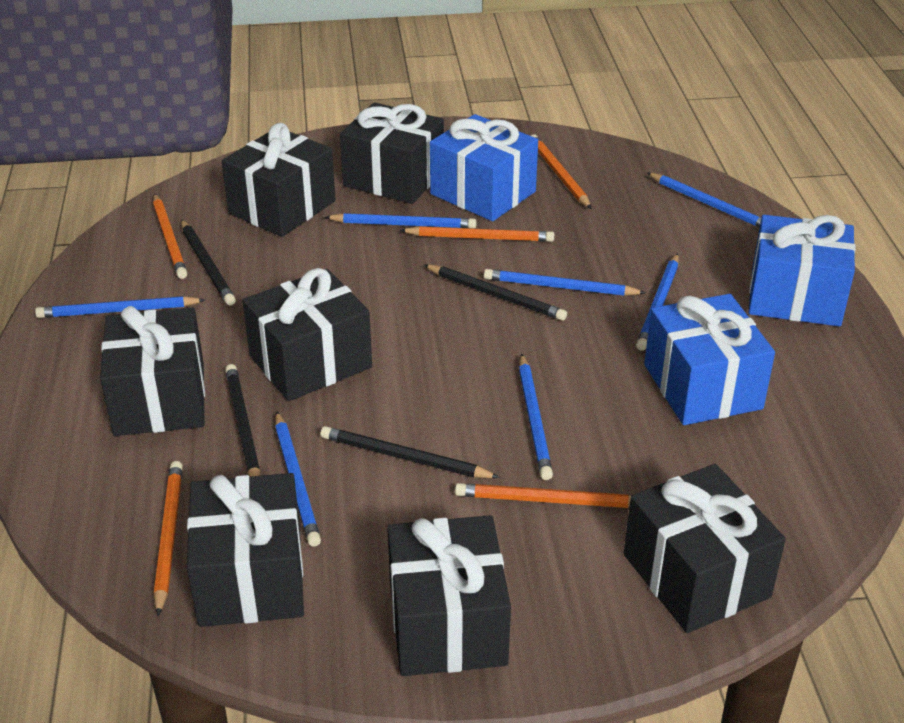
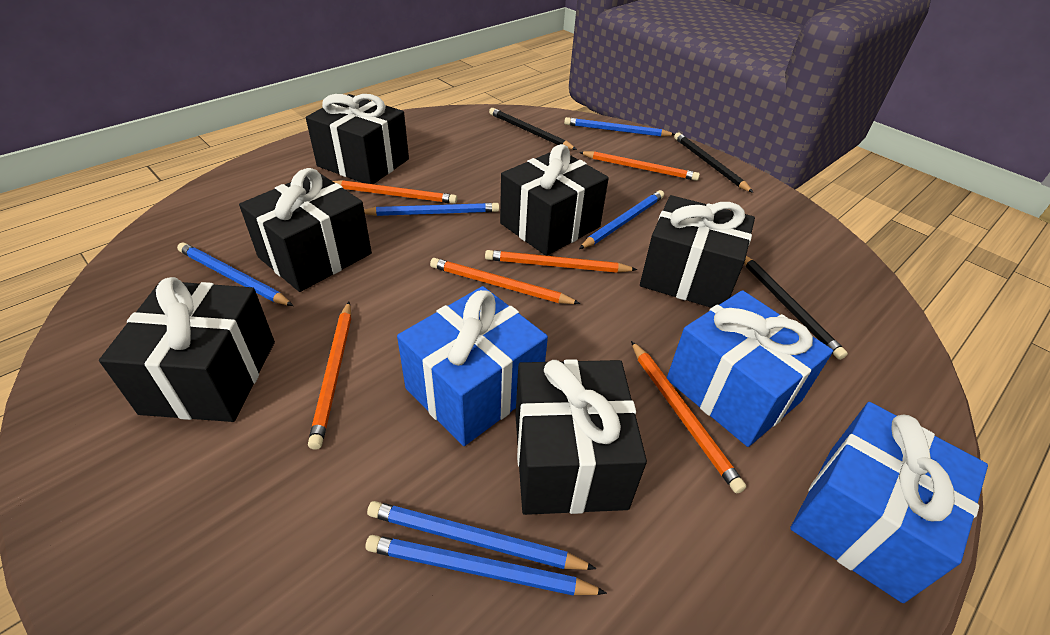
black gift: [100,306,205,436] [187,473,304,627] [222,123,336,237] [242,268,372,401] [340,102,444,204] [387,515,511,676] [624,464,786,633] = 7 -> [99,277,275,422] [239,168,372,292] [306,94,409,184] [500,144,609,256] [515,359,647,515] [640,195,755,308] = 6
black pencil: [181,220,236,305] [225,364,260,477] [320,426,500,478] [424,265,567,321] = 4 -> [489,108,577,150] [674,132,754,193] [744,256,848,360] = 3
blue pencil: [35,296,205,318] [275,411,321,547] [324,213,477,229] [484,269,646,296] [519,354,553,480] [636,253,679,350] [647,173,762,228] = 7 -> [177,243,293,306] [364,203,499,216] [366,535,607,596] [367,501,597,570] [564,117,675,137] [579,190,664,249] = 6
orange pencil: [153,193,187,279] [154,461,183,616] [400,226,554,242] [455,483,631,508] [531,134,592,209] = 5 -> [308,301,351,450] [333,180,457,204] [430,258,581,304] [485,250,638,273] [579,151,700,181] [631,341,746,493] = 6

